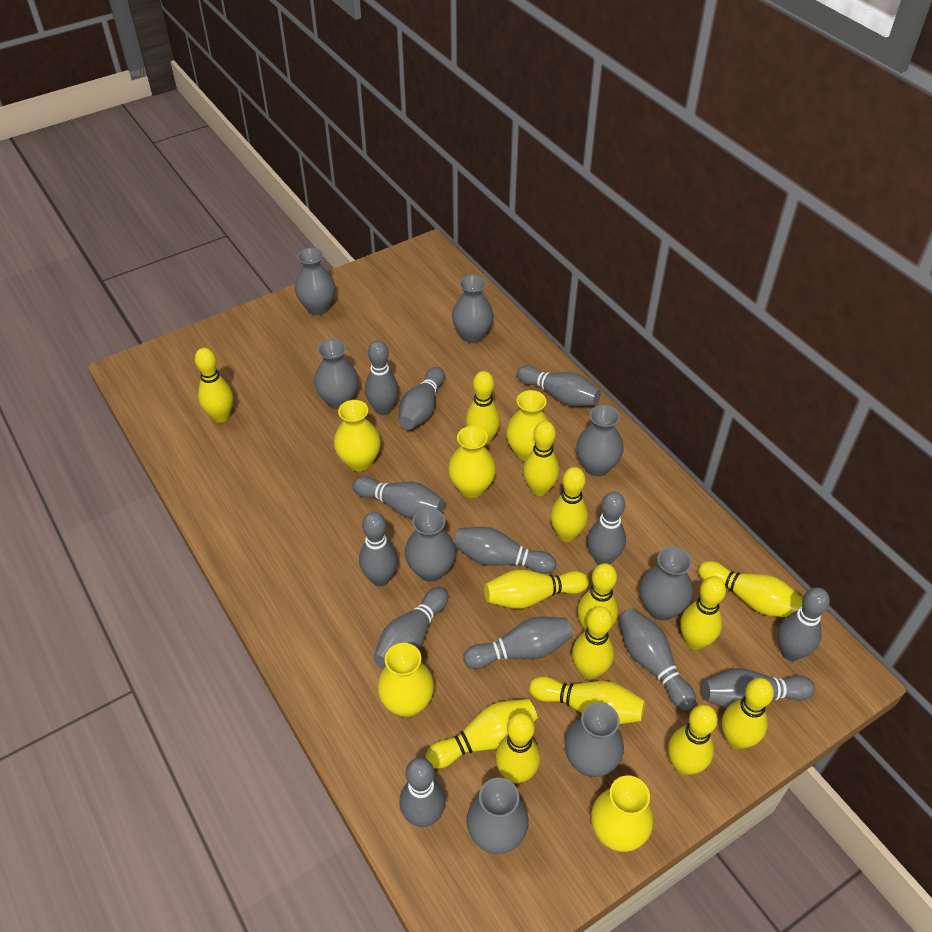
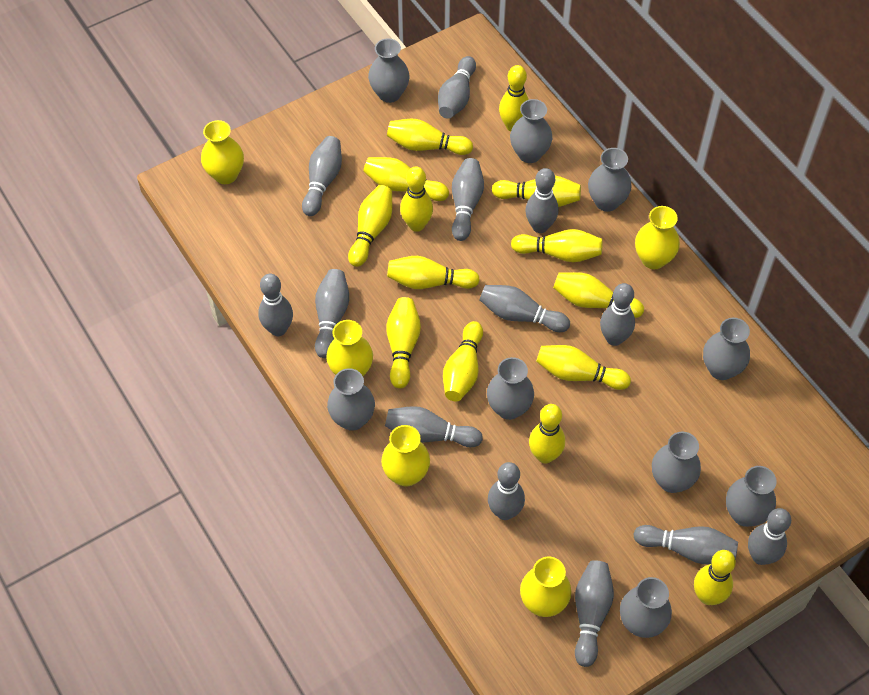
grey vase: [295,248,335,315] [314,339,359,409] [405,508,456,582] [452,275,493,343] [467,778,529,854] [565,702,624,777] [576,405,623,477] [640,547,693,621] = 8 -> [327,368,375,431] [368,38,410,103] [487,357,534,420] [510,99,552,163] [588,148,632,212] [620,577,672,638] [652,432,701,493] [703,317,750,380] [726,466,777,527] = 9

